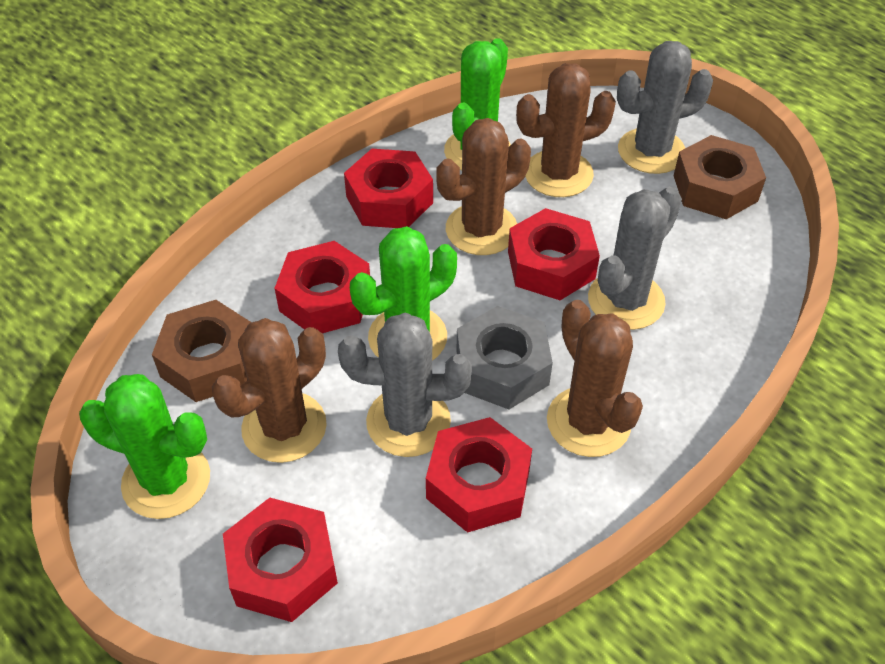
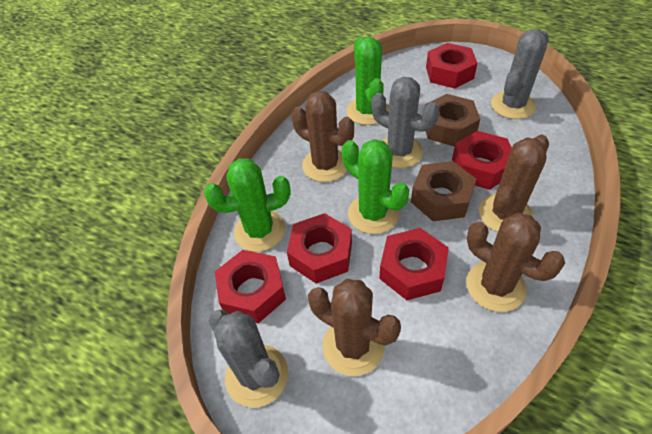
grey nut: [457,306,553,409] = 1 -> none = 0

